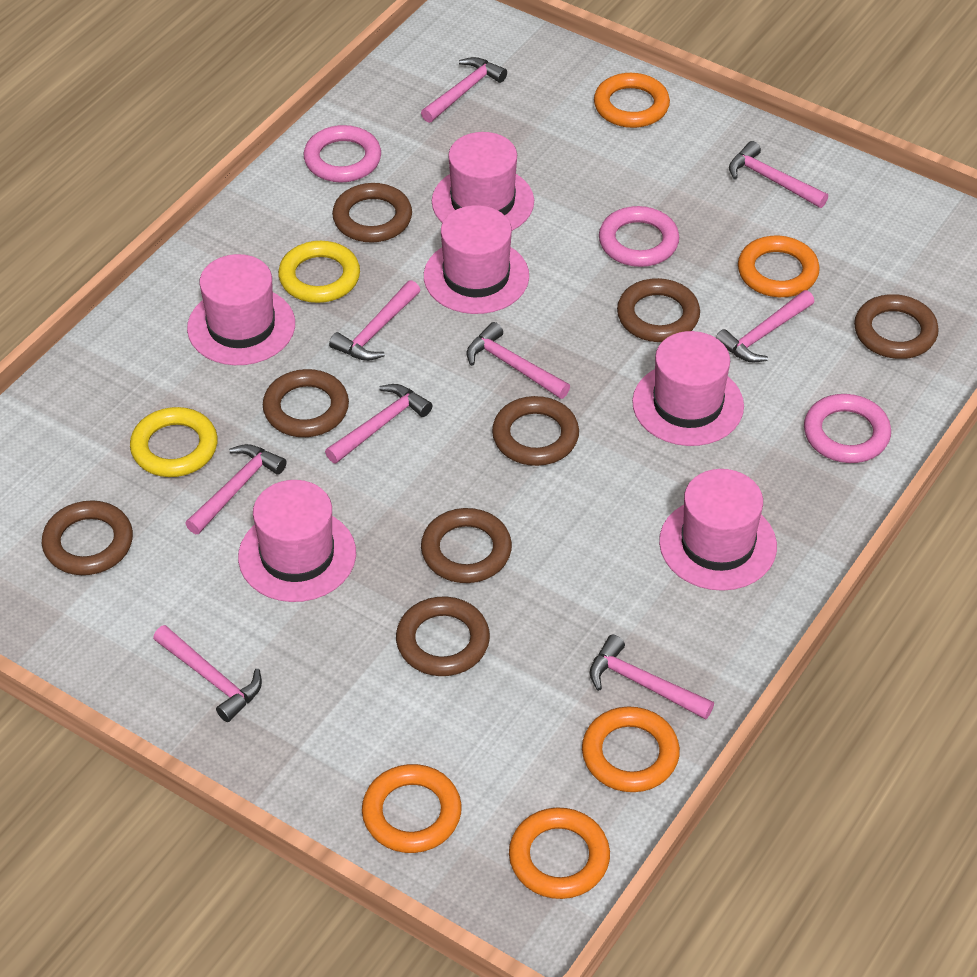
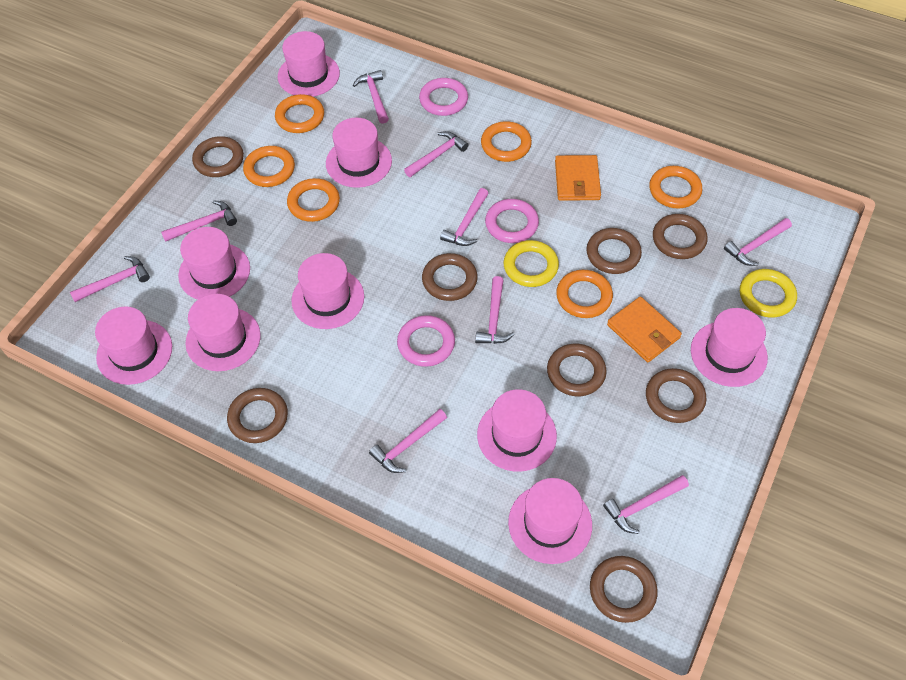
orange ring: [362,764,462,853] [509,807,610,899] [582,707,680,792] [594,73,670,128] [738,236,820,297] = 5 -> [243,146,295,187] [275,94,324,133] [287,178,340,222] [481,121,532,162] [556,270,613,318] [649,166,702,208] = 6
orange wallet: none = 0 -> [555,155,601,201] [607,297,682,362] = 2
pink hat: [187,254,295,365] [238,480,356,602] [424,205,529,314] [432,132,534,231] [632,331,744,446] [659,469,777,591] = 6 -> [95,306,172,385] [178,227,250,300] [186,294,261,371] [278,31,340,97] [291,253,364,329] [326,118,392,188] [477,389,557,472] [508,478,592,564] [691,308,768,387] = 9

